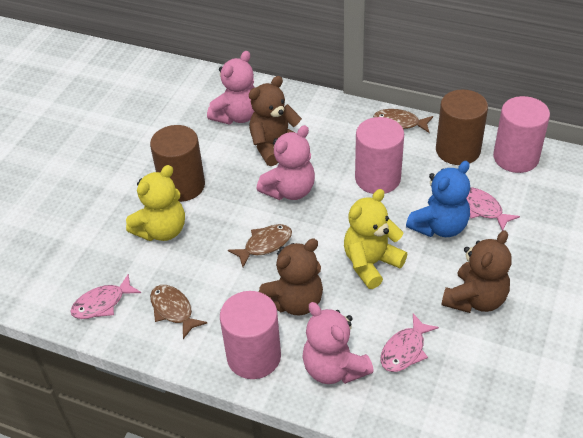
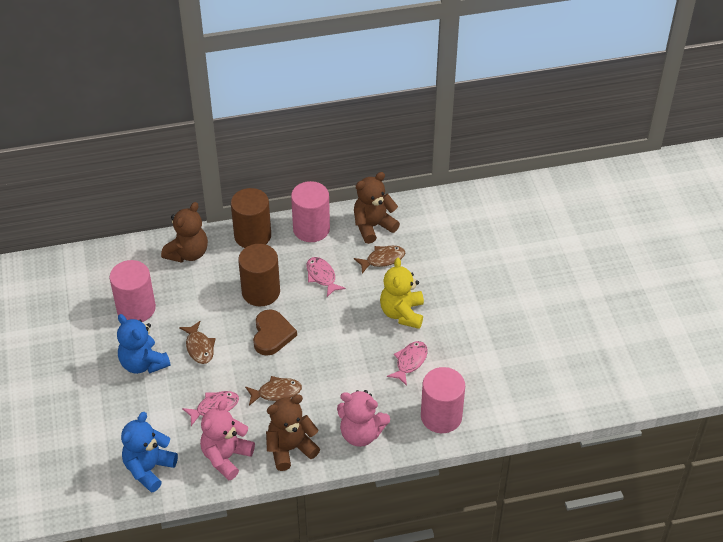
blue teddy bear: [406,161,470,237] = 1 -> [117,314,171,374] [121,412,178,493] = 2
brown heart: none = 0 -> [253,309,297,356] = 1
pink teddy bear: [207,51,255,125] [256,125,315,200] [302,302,374,384] = 3 -> [200,400,255,480] [337,390,390,447] = 2
yellow teddy bear: [126,165,185,241] [344,189,407,289] = 2 -> [380,258,424,329] = 1

